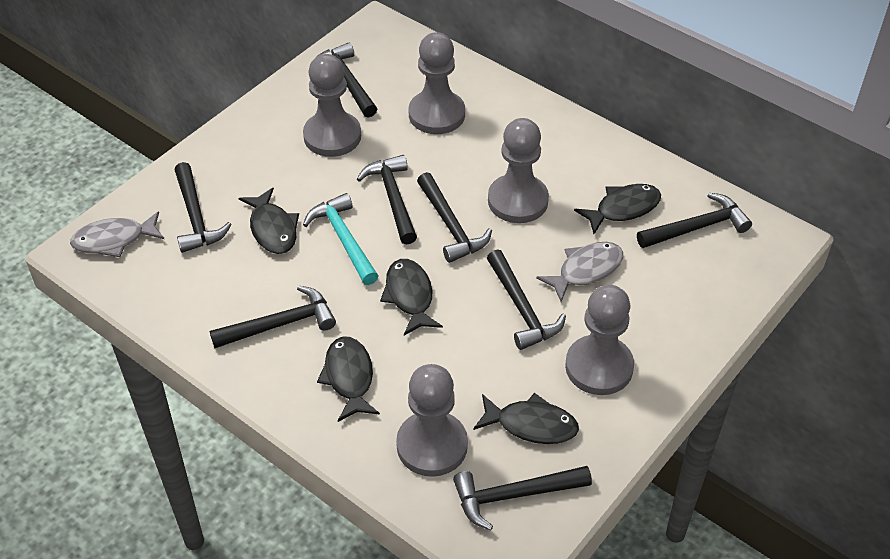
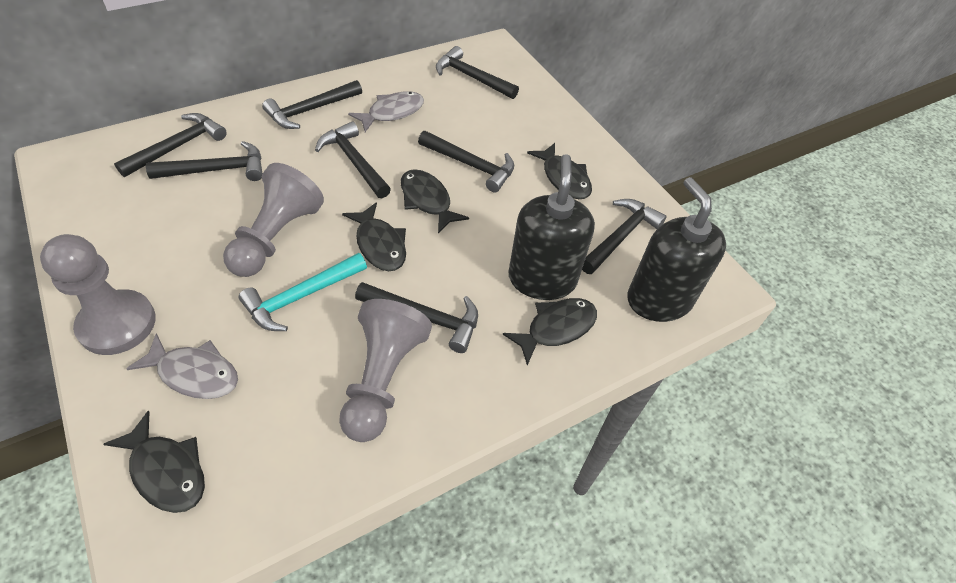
black soap dispenser: none = 0 -> [509,154,595,300] [627,177,726,322] = 2
grey pawn: [303,54,361,157] [396,364,468,477] [409,32,465,134] [488,118,549,223] [565,285,634,395] = 5 -> [40,234,156,355] [223,163,324,277] [339,299,432,442] = 3

